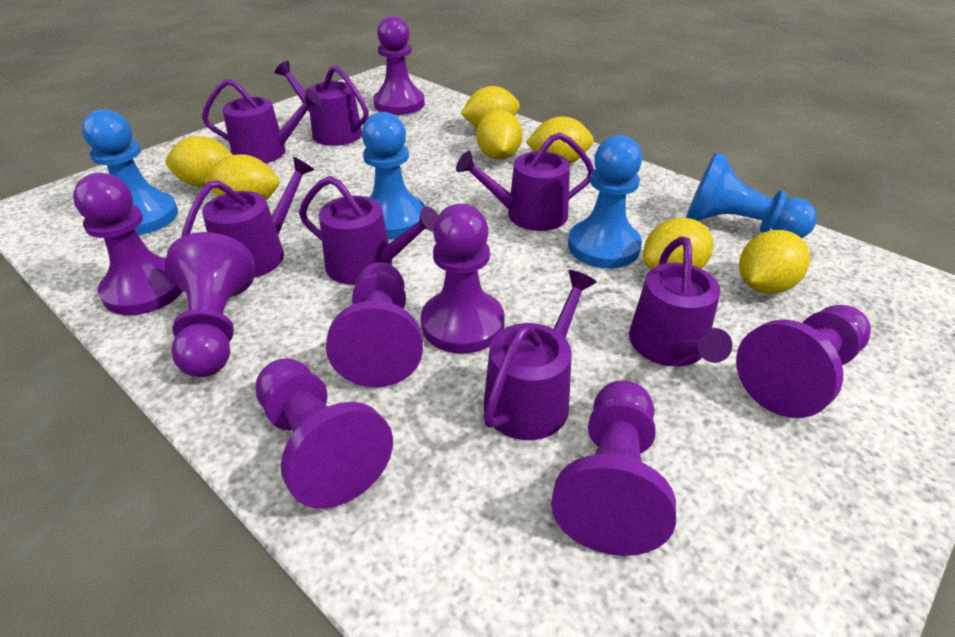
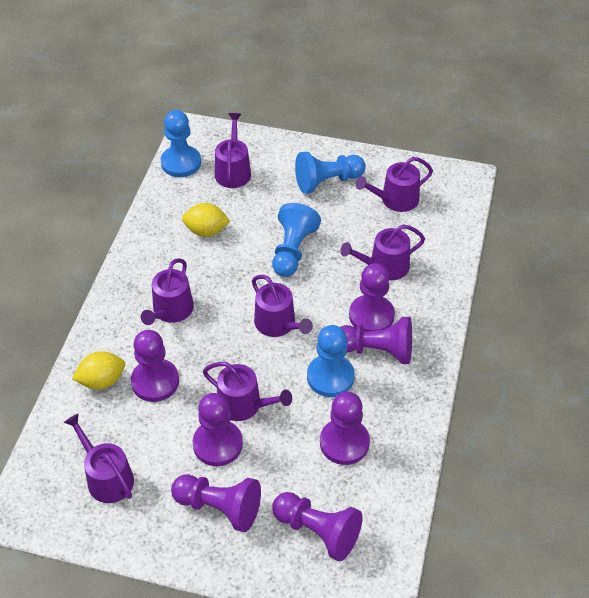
purple pawn: [73,173,183,315] [165,232,255,377] [255,358,393,509] [326,262,423,387] [373,16,425,115] [421,204,504,354] [551,381,676,556] [736,305,871,418] = 8 -> [131,330,179,402] [171,474,261,532] [193,393,243,466] [272,492,362,562] [320,392,370,465] [340,317,412,364] [349,263,395,332] = 7
yellow lemon: [166,136,233,187] [204,154,279,200] [461,86,520,128] [476,110,523,160] [526,116,594,163] [643,218,713,270] [739,230,810,294] = 7 -> [72,351,125,389] [182,203,230,237] = 2

